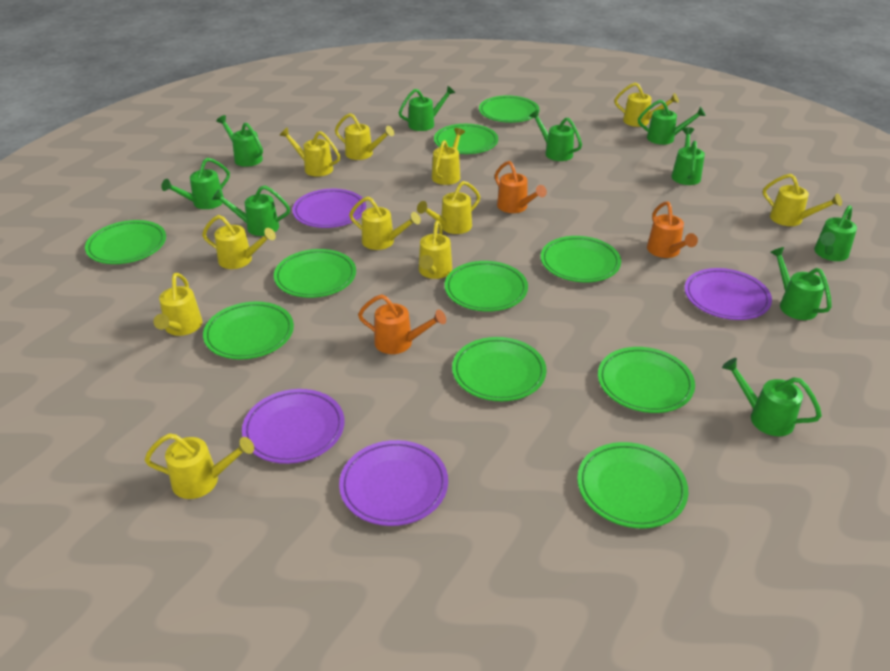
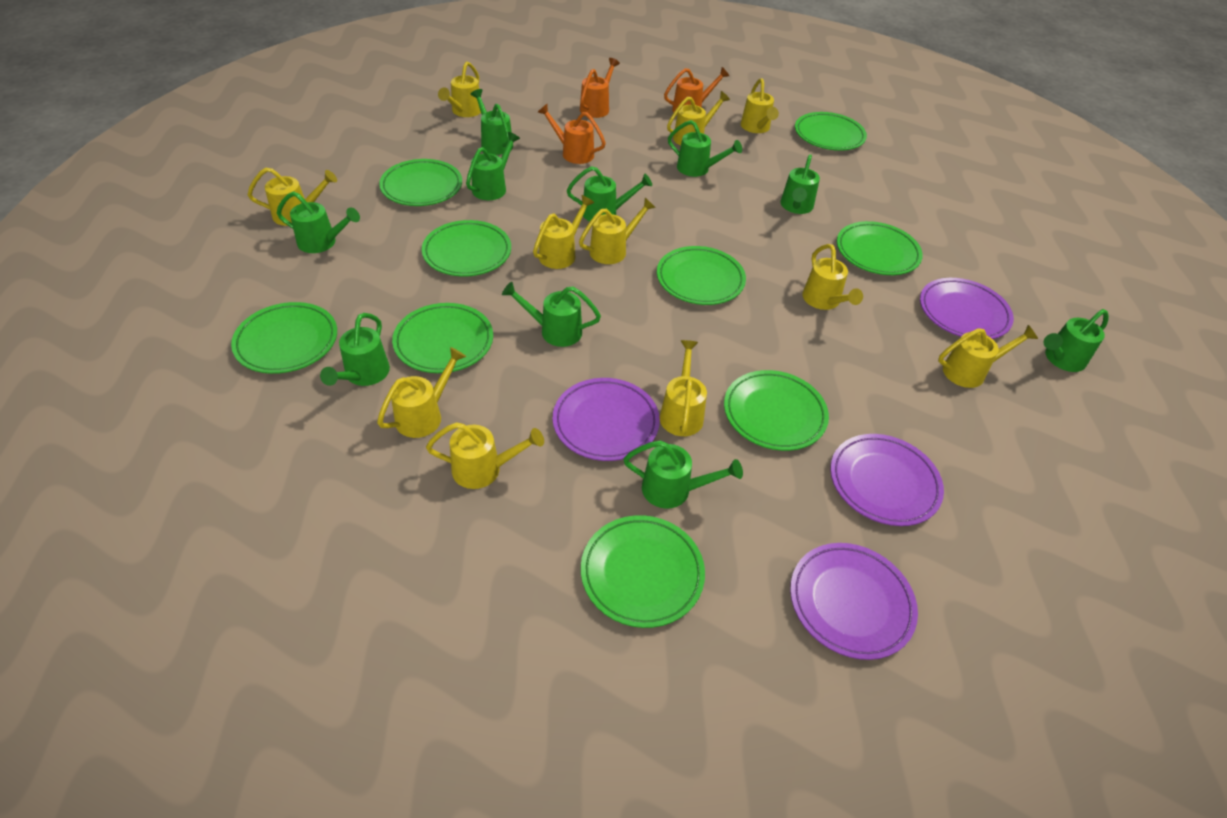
green plate: [85,220,166,264] [203,301,294,359] [274,249,356,298] [434,124,498,154] [445,261,528,312] [452,337,546,401] [479,95,539,123] [541,236,621,282] [577,442,688,529] [598,347,695,413] = 10 -> [231,302,337,374] [379,159,462,206] [392,303,493,373] [422,220,511,277] [581,515,705,628] [657,246,746,305] [724,370,829,451] [795,112,867,151] [837,221,923,275] = 9

